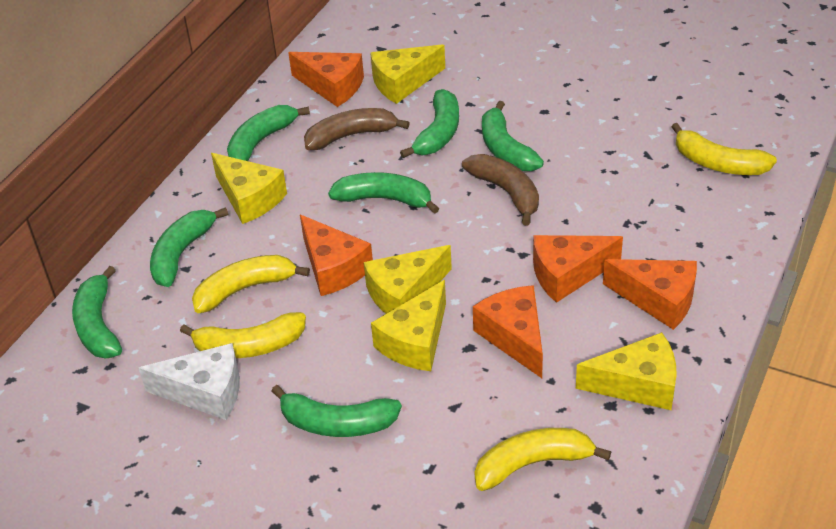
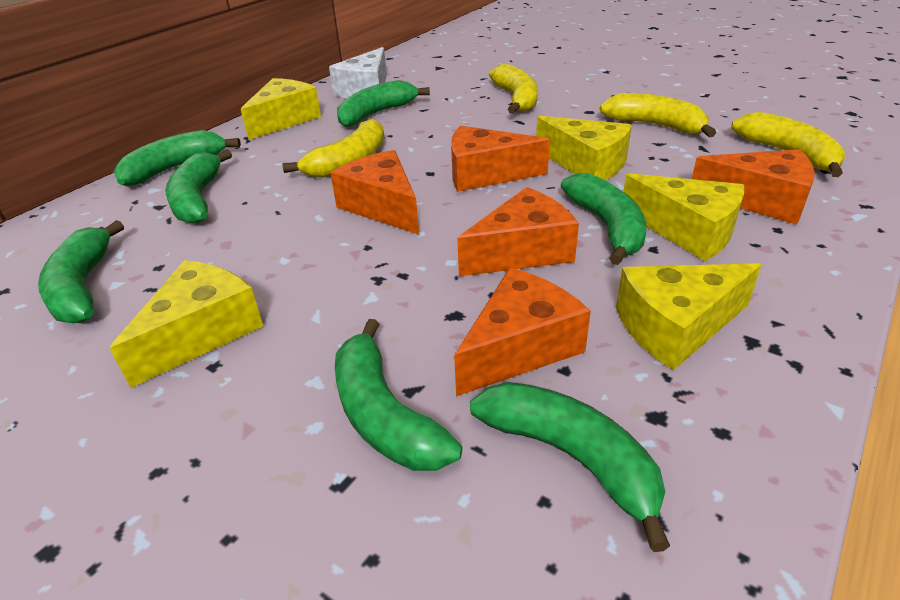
brown banana: [304,108,410,150] [462,154,539,226] = 2 -> none = 0

